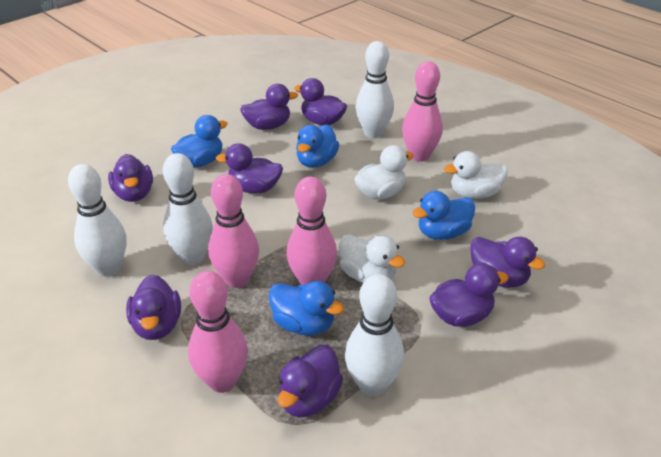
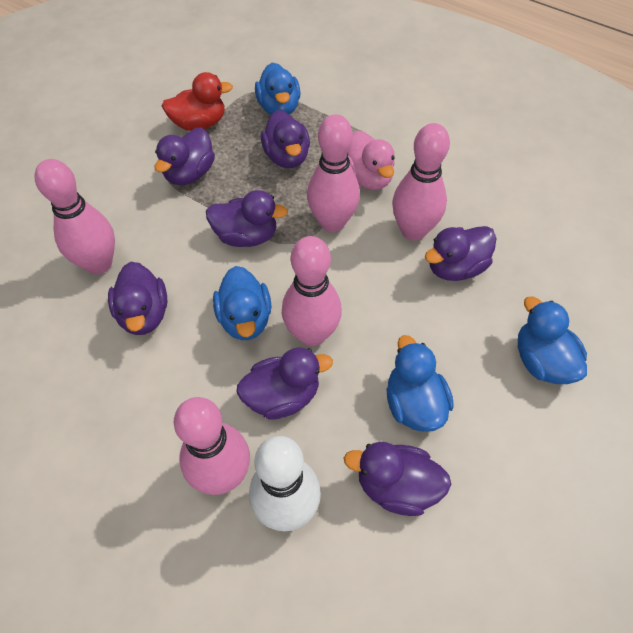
pink bowling pin: [188,271,248,393] [208,174,259,288] [287,176,337,285] [402,61,443,162] = 4 -> [34,159,115,274] [174,397,250,495] [282,236,342,346] [307,115,360,232] [392,123,450,241] = 5
pink duck: none = 0 -> [348,131,395,190] = 1
purple duck: [108,154,153,202] [126,274,181,340] [216,143,283,193] [240,84,298,130] [278,345,343,417] [294,78,347,125] [429,263,509,327] [470,237,545,288] = 8 -> [108,262,167,335] [154,127,215,185] [206,190,288,247] [236,347,333,420] [261,110,310,168] [344,442,451,516] [425,226,496,281] = 7
red duck: none = 0 -> [162,72,233,131] = 1
white bowling pin: [68,164,127,277] [163,153,213,265] [345,274,404,396] [355,41,394,138] = 4 -> [249,436,321,531] = 1
white duck: [339,234,406,283] [354,145,414,200] [444,151,508,199] = 3 -> none = 0

